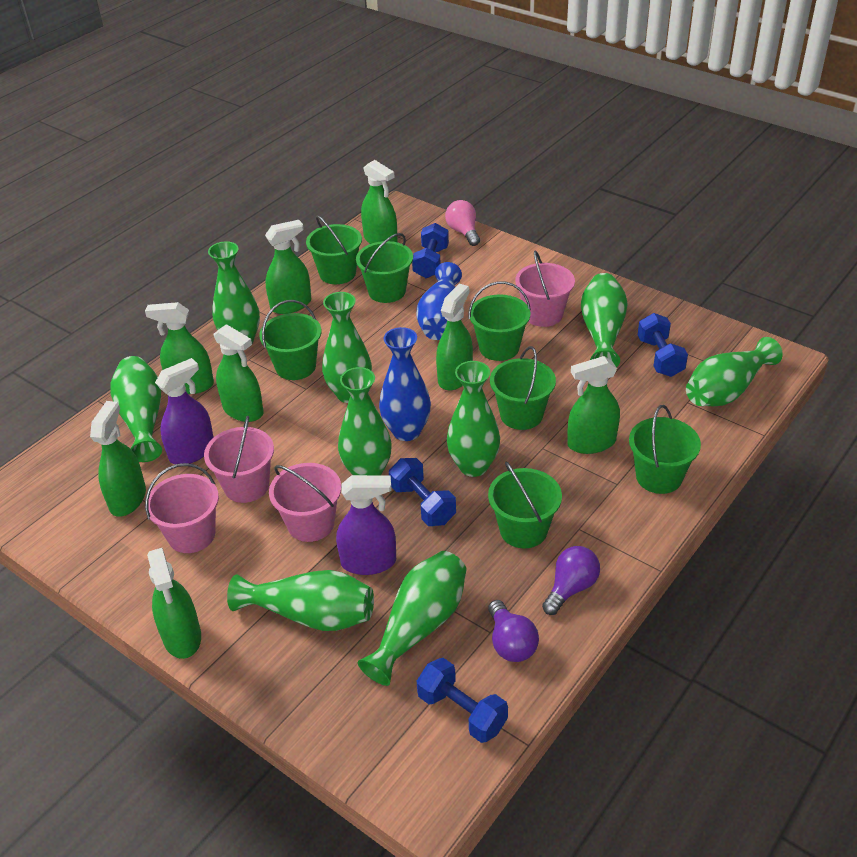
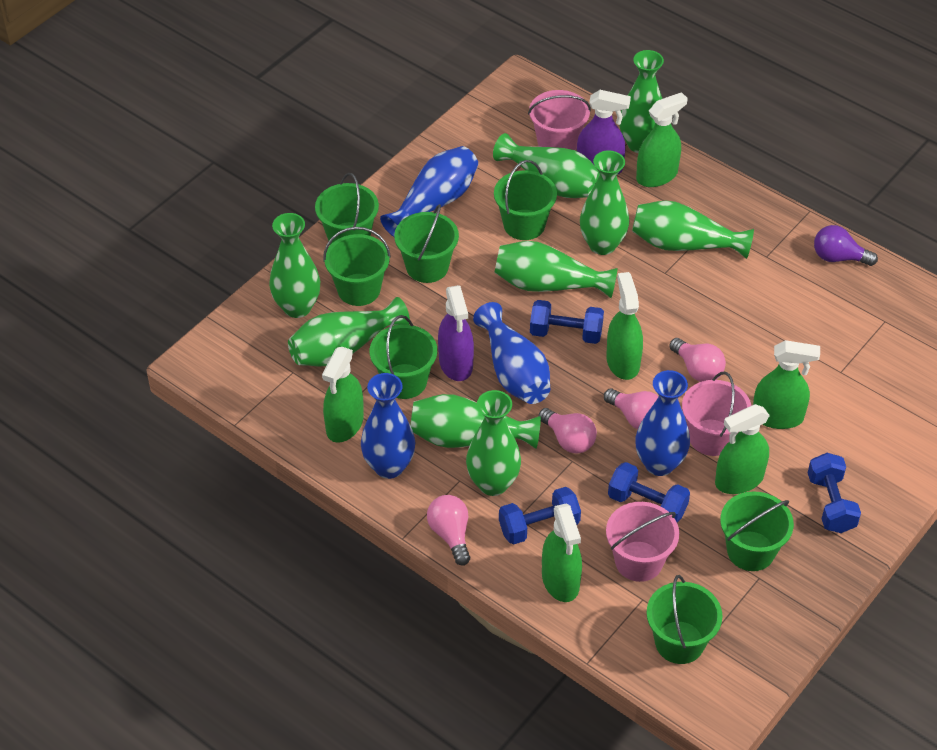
blue vase: [379,327,431,441] [417,262,462,340] = 2 -> [361,373,415,479] [380,146,478,237] [473,302,550,404] [635,370,690,476] = 4
green spray bottle: [90,401,146,517] [145,302,214,394] [147,548,201,659] [214,324,264,422] [265,220,311,314] [361,160,397,244] [436,284,473,390] [567,356,620,454] = 8 -> [322,347,364,443] [542,503,582,602] [606,272,643,380] [636,92,688,187] [715,404,770,494] [753,340,820,429] = 6
pink bucket: [145,463,219,553] [204,416,274,503] [269,463,341,542] [515,251,575,327] = 4 -> [528,90,591,150] [606,502,679,582] [682,372,752,456] = 3
pink light bulb: [445,200,480,246] = 1 -> [427,495,470,566] [538,408,597,454] [604,389,659,429] [669,338,726,382] = 4
purple light bulb: [488,600,539,662] [542,546,600,615] = 2 -> [814,225,878,266] = 1

